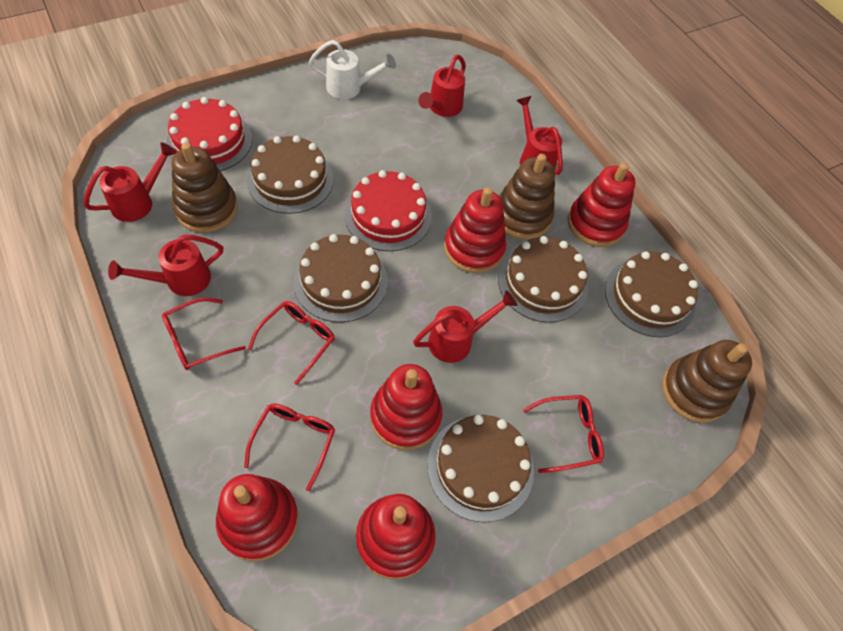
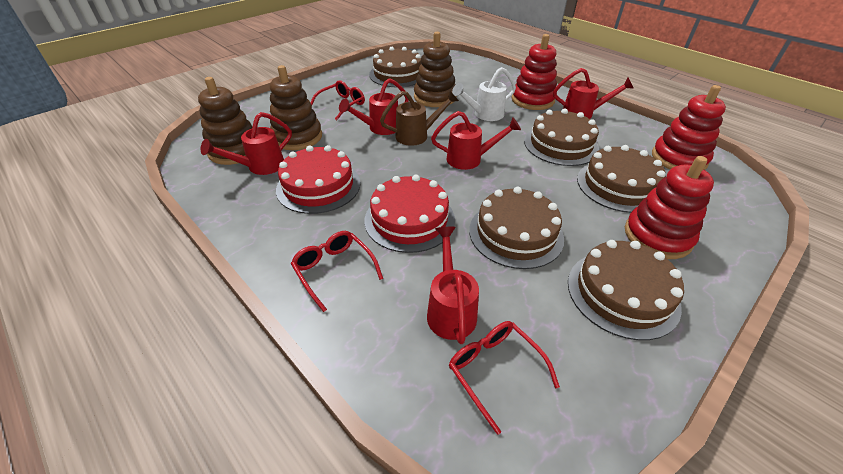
brown watering can: none = 0 -> [380,91,459,146] = 1
red glasses: [162,298,246,370] [244,404,335,491] [248,301,335,385] [523,395,604,473] = 4 -> [291,231,383,312] [311,80,365,120] [449,321,560,435] = 3
red stacking toy: [216,474,298,562] [356,494,436,580] [370,364,442,450] [444,187,506,273] [568,163,636,247] = 5 -> [511,34,557,110] [625,156,714,259] [652,85,726,170] = 3

